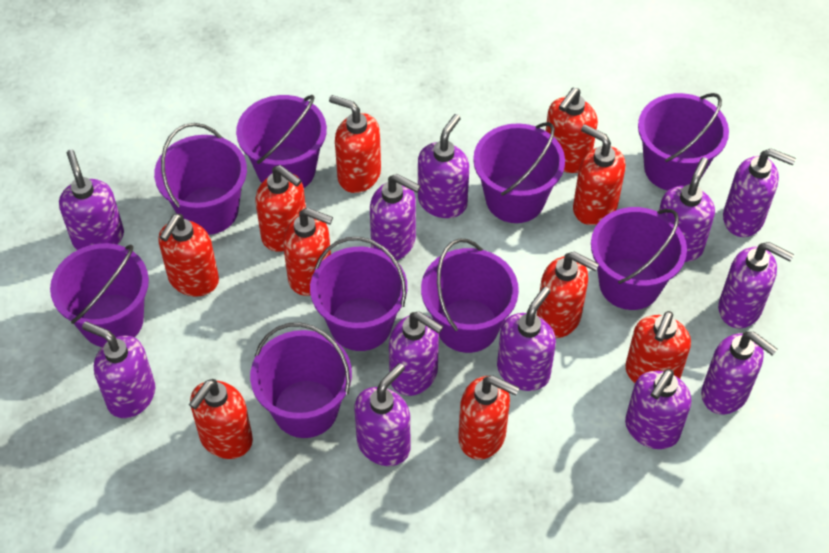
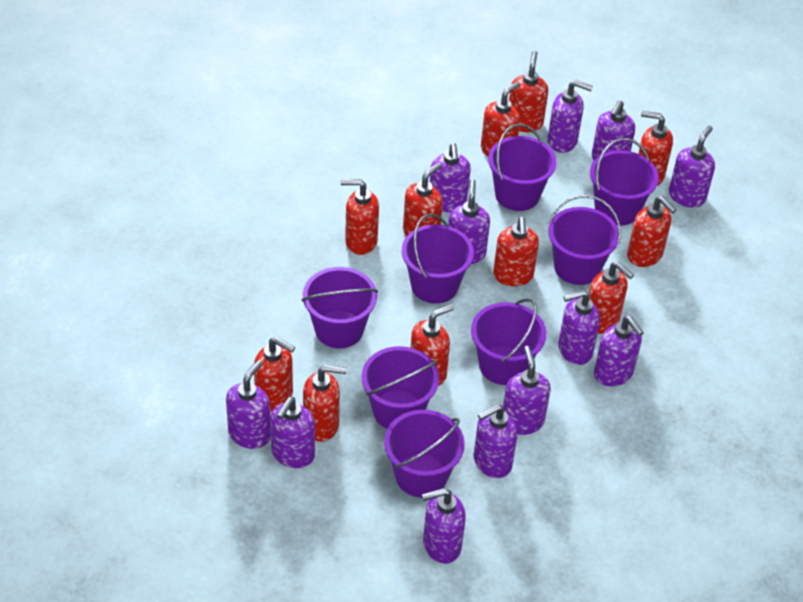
purple bucket: [50,243,149,347] [154,123,247,235] [236,95,327,188] [250,323,352,438] [310,237,407,351] [421,239,519,353] [473,122,565,223] [591,207,687,310] [638,93,729,191] = 9 -> [302,267,378,348] [362,346,439,429] [384,410,465,498] [402,214,474,304] [471,298,547,385] [488,124,557,211] [548,195,621,285] [590,138,659,226] = 8
red soap dispenser: [158,214,219,296] [189,379,253,459] [255,165,306,252] [283,208,333,296] [329,95,381,193] [458,376,519,460] [536,252,599,338] [546,88,598,173] [573,124,626,225] [625,311,691,383] = 10 -> [254,337,295,412] [303,365,347,442] [341,179,379,255] [403,163,443,236] [411,304,454,386] [481,81,520,157] [493,217,539,286] [509,51,548,132] [589,262,634,334] [627,196,676,267] [638,111,673,186] = 11

